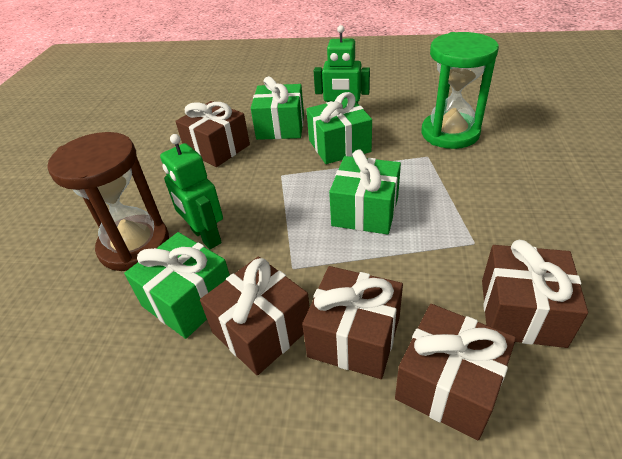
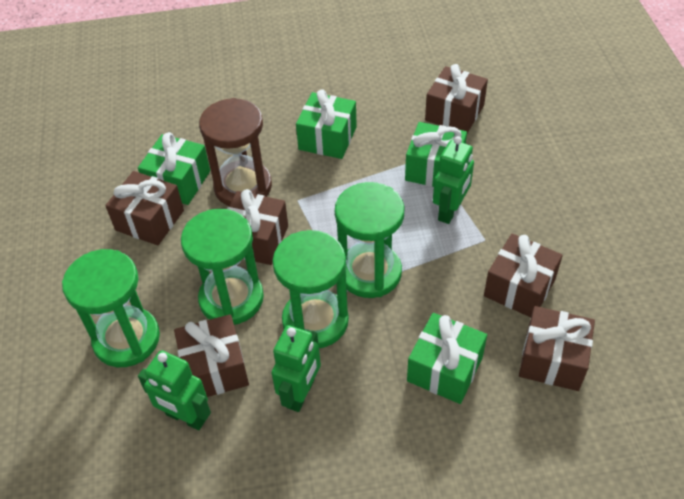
brown gift: [175,101,250,167] [200,256,310,375] [302,266,403,379] [395,304,516,440] [482,240,588,348] = 5 -> [105,171,184,245] [174,314,249,397] [227,189,288,265] [425,64,488,133] [484,233,563,317] [519,306,595,391] = 6
green hourglass: [421,32,499,149] = 1 -> [62,249,160,367] [181,209,264,325] [273,230,349,348] [335,182,405,298] = 4
green robot: [160,134,223,249] [314,25,370,103] = 2 -> [138,350,211,430] [272,325,321,412] [433,136,474,224] = 3

